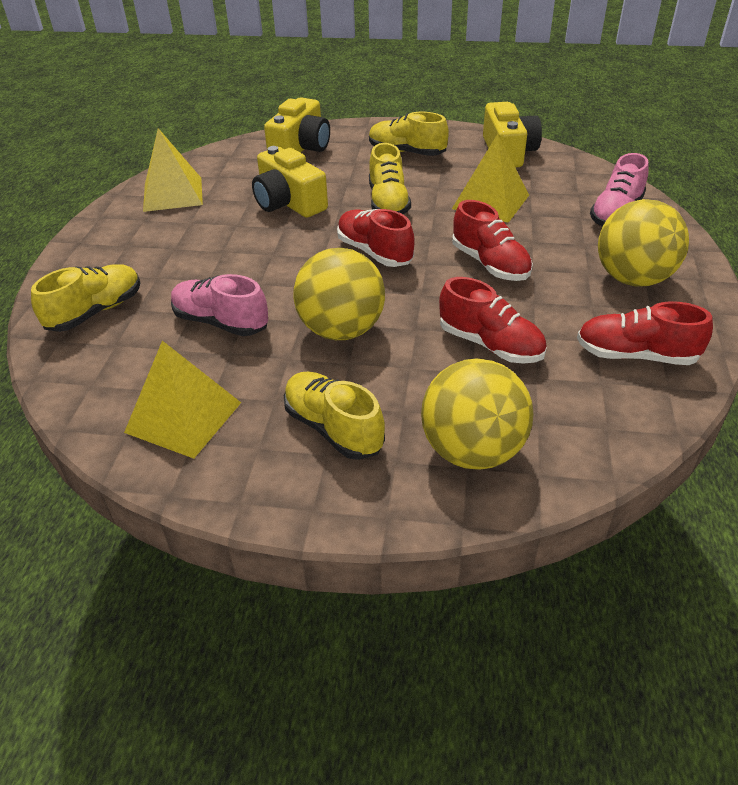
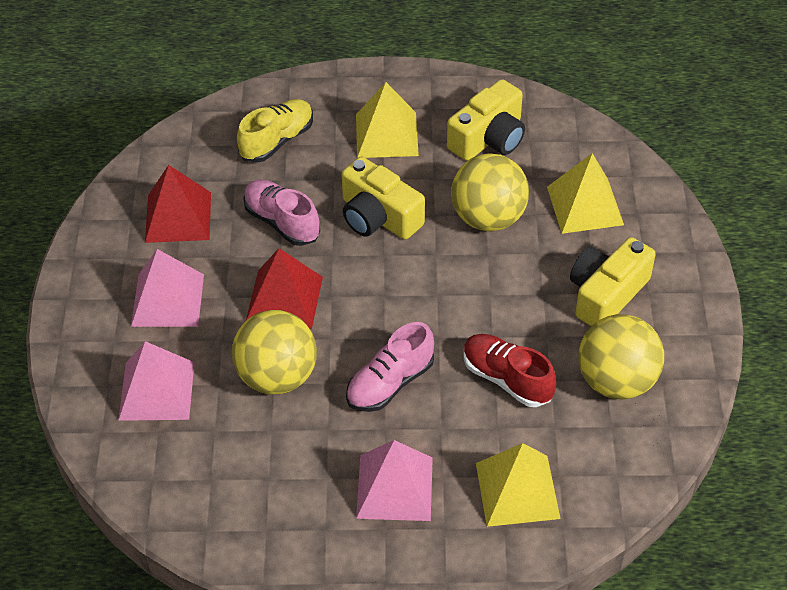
pink pyramid: none = 0 -> [118,341,194,421] [131,249,204,327] [356,440,433,521] = 3
red pyramid: none = 0 -> [145,165,211,243] [246,248,323,329] = 2
red shoe: [337,209,415,267] [439,277,547,364] [452,200,533,281] [577,301,713,365] = 4 -> [464,334,556,407] = 1
yellow shoe: [31,264,140,332] [284,371,385,460] [369,112,449,156] [369,143,411,214] = 4 -> [237,99,313,163] = 1

